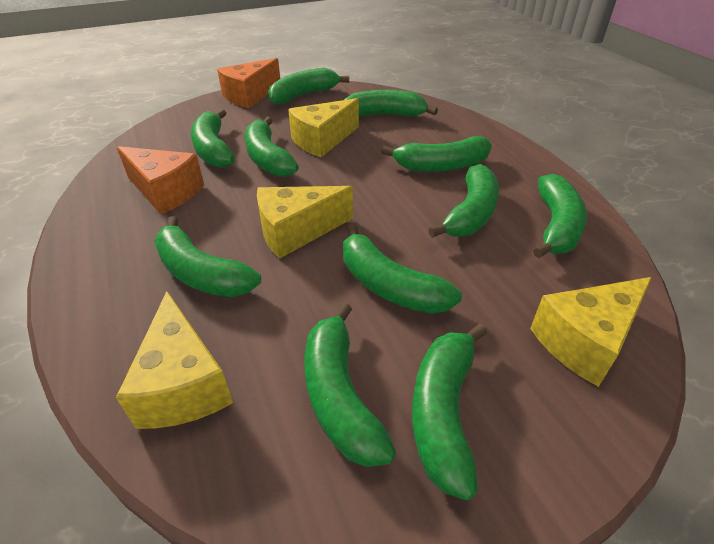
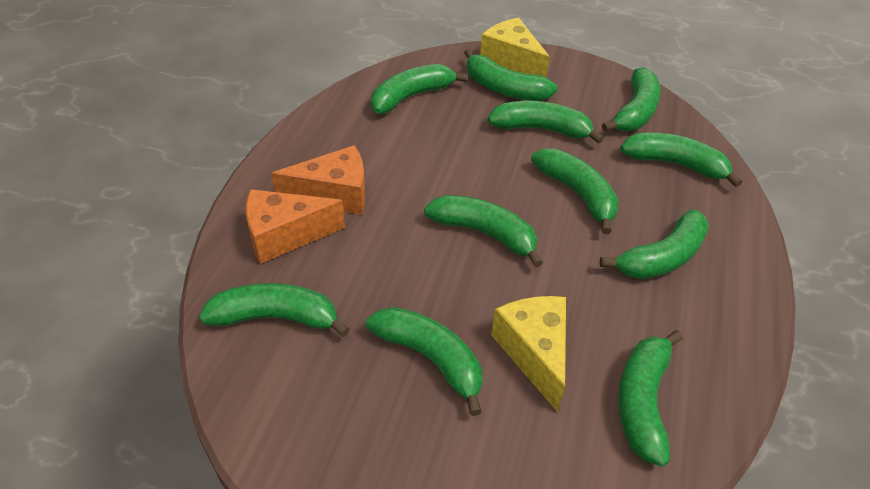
yellow cheese: [116,291,233,429] [257,186,353,259] [288,98,359,157] [530,277,652,387] = 4 -> [480,18,550,77] [491,296,566,412] = 2

